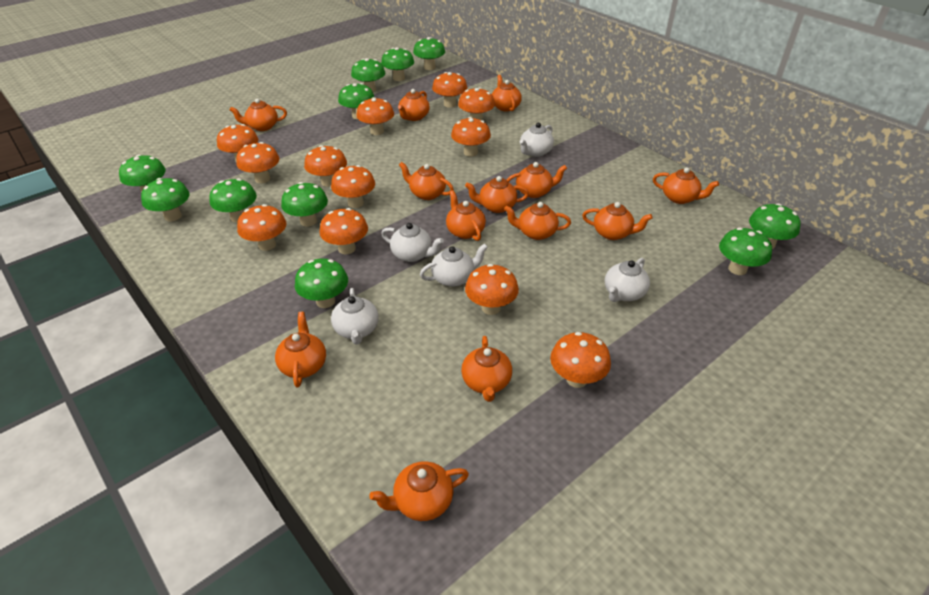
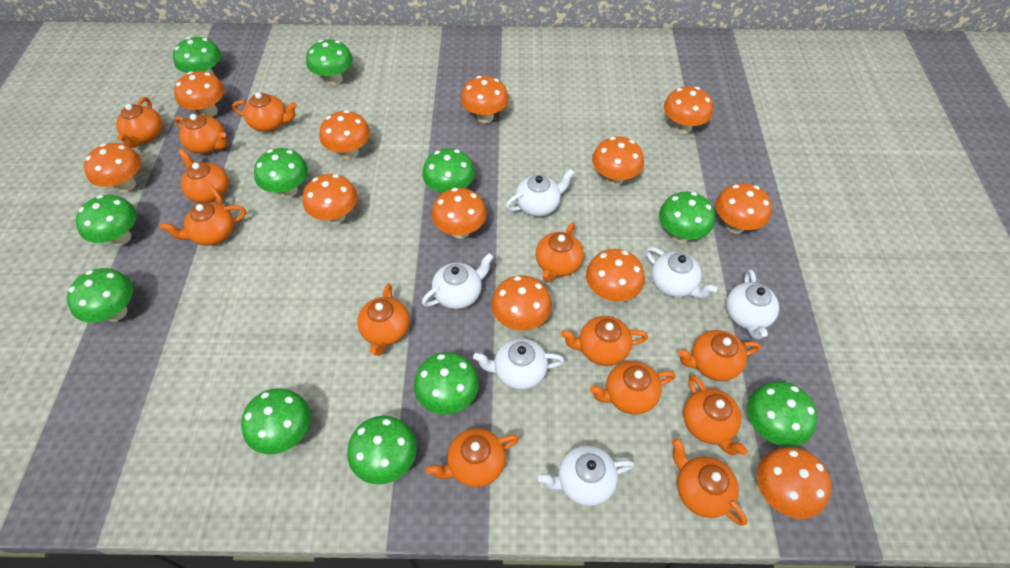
white teapot: [331,288,379,345] [381,223,444,262] [420,243,488,287] [520,123,554,157] [605,258,650,302] = 5 -> [422,253,494,309] [473,338,564,390] [505,169,574,217] [538,445,634,506] [646,247,717,298] [726,269,779,340] = 6

